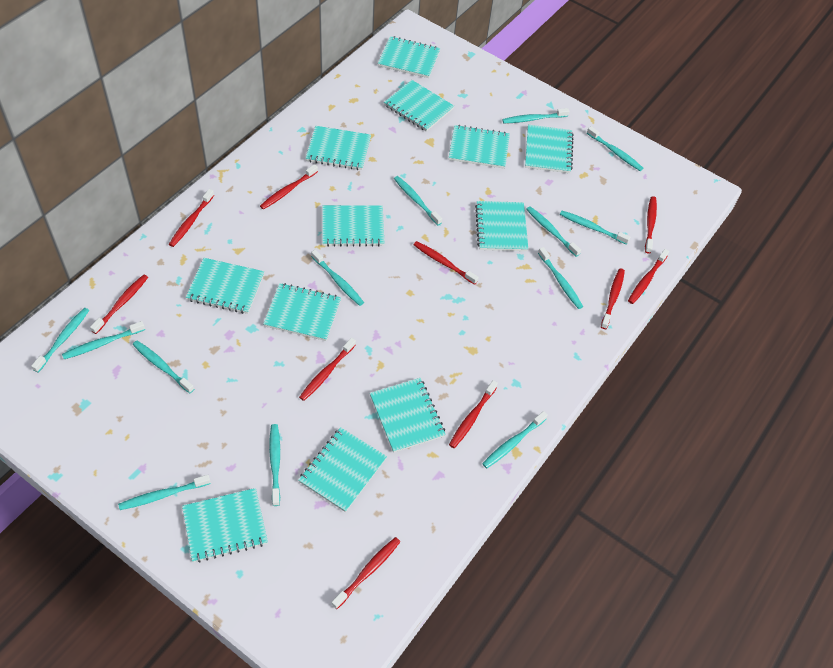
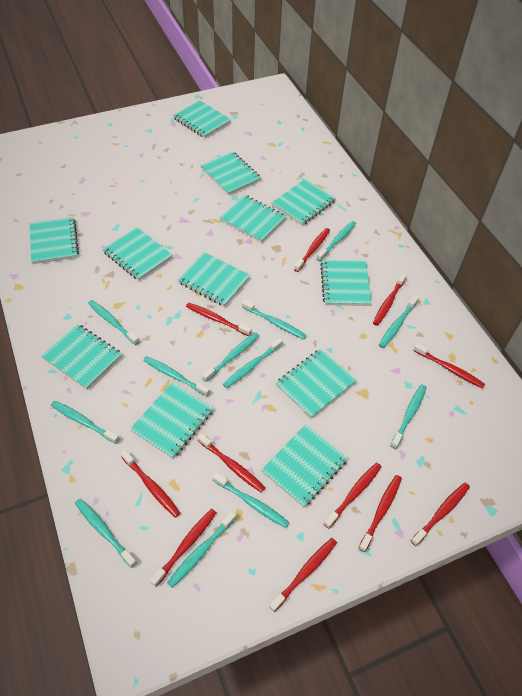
red toothbrush: [90,274,148,334] [169,189,214,247] [260,164,318,210] [299,338,356,401] [332,537,400,609] [414,241,479,285] [449,380,498,448] [601,268,625,329] [628,249,669,304] [645,196,657,253] = 10 -> [120,450,180,518] [150,509,216,587] [186,303,252,336] [198,433,265,493] [269,538,337,612] [294,228,330,272] [324,463,382,529] [359,475,402,552] [373,273,407,326] [411,483,470,546] [413,343,485,389] = 11
turquoise toothbrush: [31,308,89,372] [62,321,145,359] [118,475,211,510] [133,341,194,393] [269,424,280,506] [311,249,364,306] [394,176,442,225] [482,411,548,468] [502,108,569,123] [526,206,581,257] [538,247,583,309] [560,211,631,245] [587,126,643,171] = 13 -> [51,401,119,444] [75,499,137,568] [88,300,140,345] [143,356,210,397] [167,511,236,588] [202,332,259,382] [213,472,290,528] [223,338,283,388] [242,300,307,339] [316,221,356,261] [379,295,419,348] [390,384,427,449] = 12

